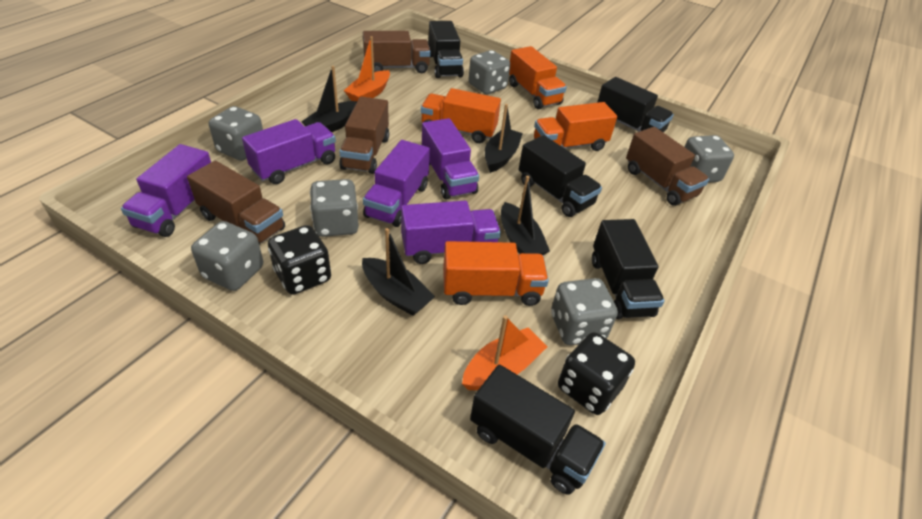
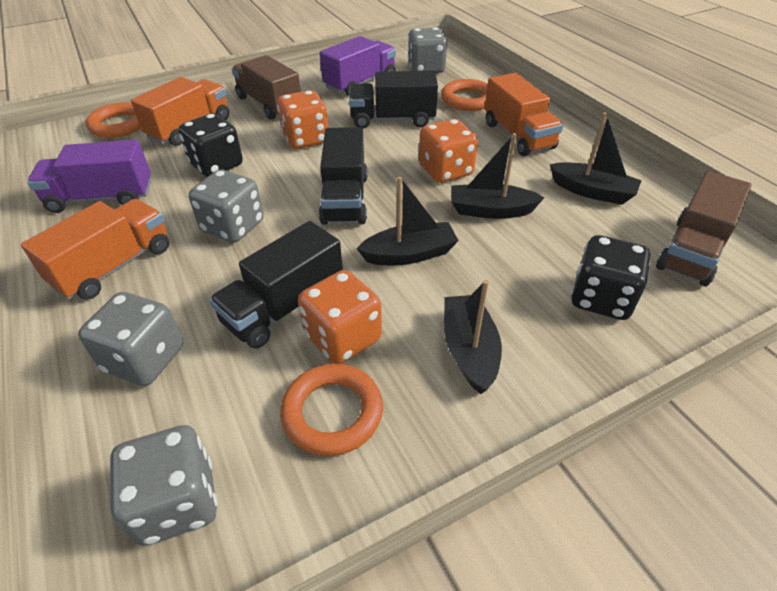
black truck: [429,21,464,78] [470,364,606,494] [519,135,602,217] [592,219,664,319] [597,77,674,132] = 5 -> [209,221,343,349] [319,127,368,225] [349,71,438,129] = 3
brown truck: [187,161,285,245] [339,97,389,174] [363,31,431,73] [626,127,709,206] = 4 -> [232,55,301,119] [656,171,752,286] = 2
grey dice: [191,221,263,291] [209,106,263,161] [310,179,359,237] [468,50,510,94] [551,278,618,345] [685,135,734,183] = 6 -> [78,292,183,386] [110,425,217,546] [189,170,264,243] [408,28,447,73] = 4
orange boat: [344,36,390,101] [462,315,548,390] = 2 -> none = 0
orange dice: none = 0 -> [277,90,328,149] [298,270,382,364] [419,119,478,183] = 3
orange ring: none = 0 -> [86,102,141,138] [280,364,383,456] [441,79,488,111] = 3
orange truck: [421,88,501,143] [443,241,549,306] [509,46,567,109] [534,102,617,151] = 4 -> [21,199,169,300] [131,77,229,146] [485,73,563,156] = 3
purple truck: [121,144,211,237] [242,119,336,184] [363,140,430,227] [401,201,501,264] [422,118,479,199] = 5 -> [27,140,151,213] [320,36,396,96] = 2

